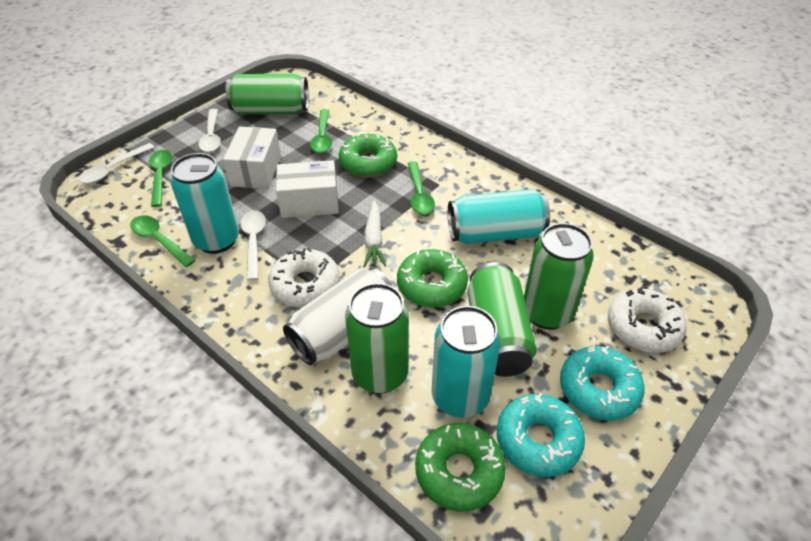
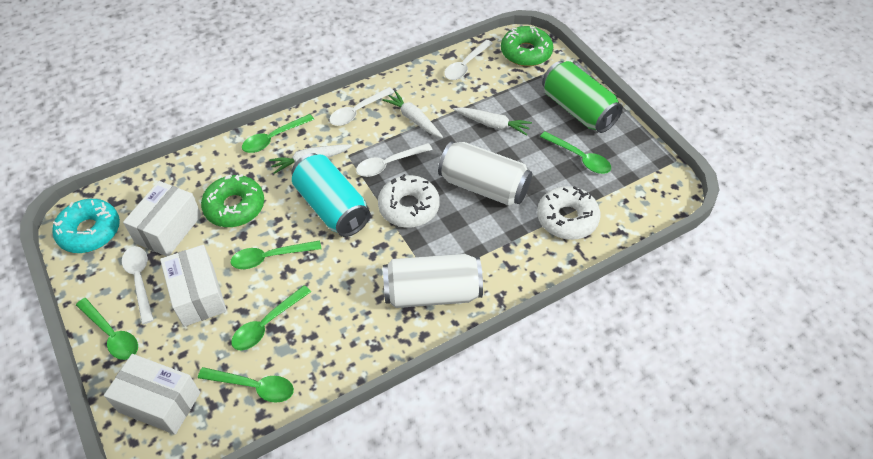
green can: [226,74,309,114] [345,283,409,394] [467,262,537,377] [524,223,594,330] = 4 -> [542,61,623,133] = 1
green donut: [339,133,397,177] [397,249,468,307] [415,423,506,512] = 3 -> [201,174,264,227] [501,26,553,66] = 2
green spoon: [130,215,195,267] [149,150,172,207] [310,109,332,153] [408,161,435,214] = 4 -> [76,298,138,360] [198,367,294,403] [230,240,321,269] [231,285,311,351] [242,114,314,153] [540,131,611,174] = 6
turquoise can: [171,153,239,254] [432,306,501,418] [448,189,550,244] = 3 -> [291,153,370,237] = 1
turquoise donut: [497,393,585,477] [560,346,644,421] = 2 -> [52,199,120,253] = 1
white box: [223,126,281,189] [276,160,339,218] = 2 -> [104,354,200,435] [123,181,201,256] [160,245,227,327] = 3
white can: [283,268,393,365] = 1 -> [383,254,483,308] [438,141,532,206] = 2
white carrot: [363,201,386,268] = 1 -> [269,144,352,174] [382,91,443,138] [453,107,532,136] = 3
white spoon: [79,143,155,184] [199,109,221,152] [241,210,266,281] = 3 -> [122,246,154,324] [329,87,394,126] [356,143,433,177] [444,40,493,80] = 4

